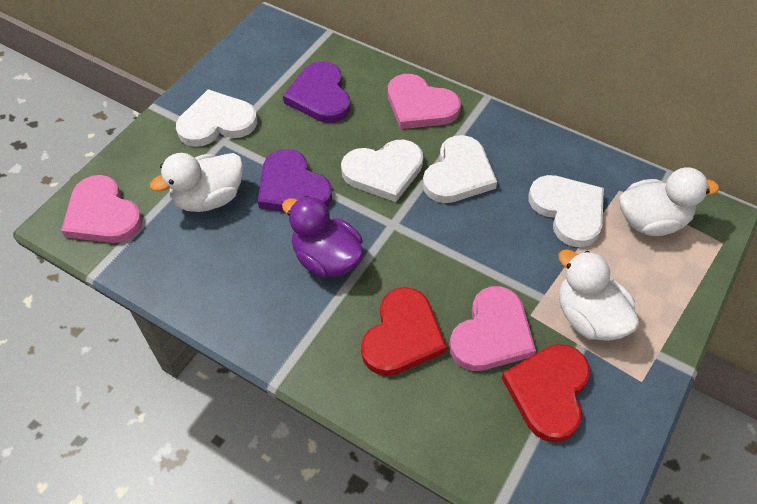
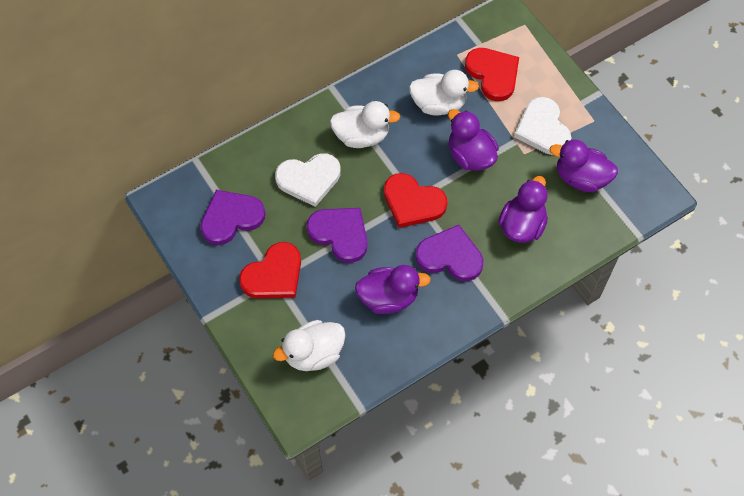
pink heart: [61,175,142,243] [388,74,461,129] [449,286,536,371] = 3 -> none = 0
purple duck: [282,196,364,278] = 1 -> [355,265,431,314] [448,109,499,171] [498,176,548,243] [550,140,618,192] = 4
purple heart: [258,149,332,212] [283,61,350,123] = 2 -> [200,190,265,245] [307,208,368,263] [416,225,483,281] = 3
red heart: [361,287,447,376] [502,344,590,443] = 2 -> [239,242,301,298] [384,173,448,228] [465,48,519,101] = 3
white heart: [176,89,258,147] [341,140,423,202] [423,135,497,203] [528,175,604,247] = 4 -> [275,153,341,207] [514,97,571,155] = 2

